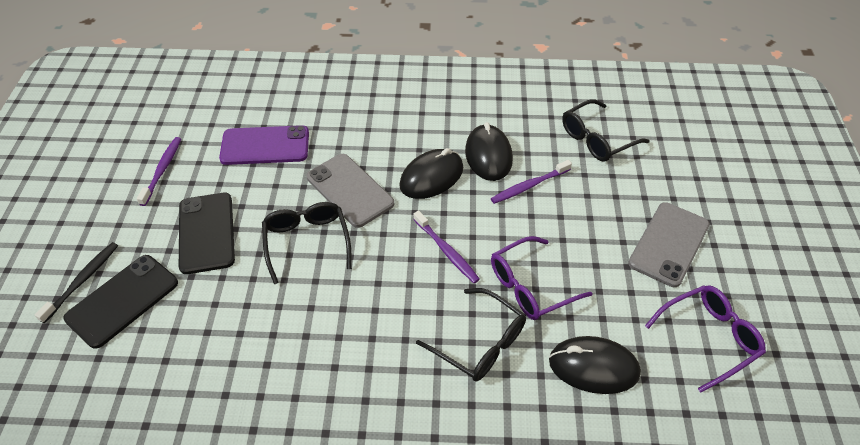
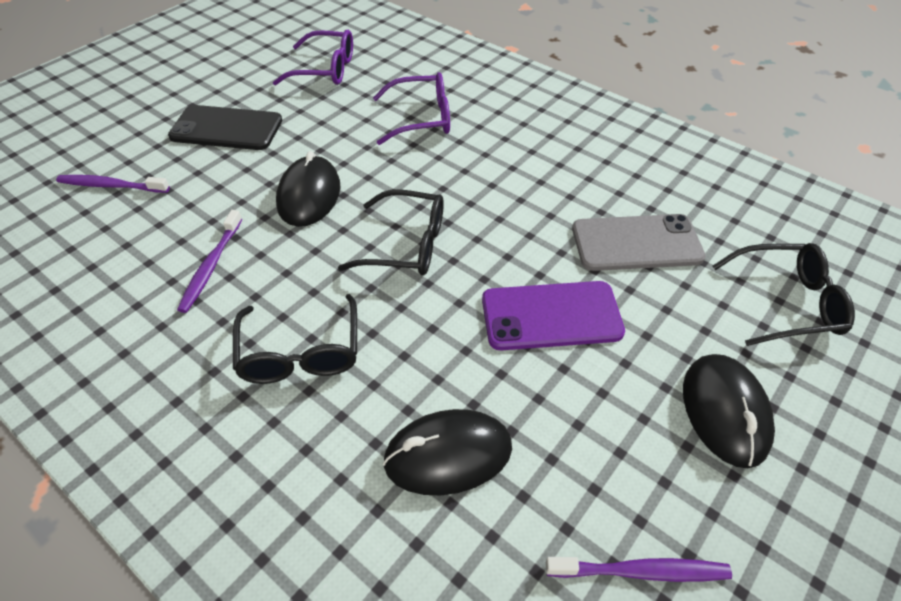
black phone: [64,255,178,349] [179,193,235,274] = 2 -> [168,105,282,150] = 1
black toothbrush: [35,242,118,323] = 1 -> none = 0
grey phone: [307,154,395,228] [628,202,710,287] = 2 -> [572,214,706,271] = 1

